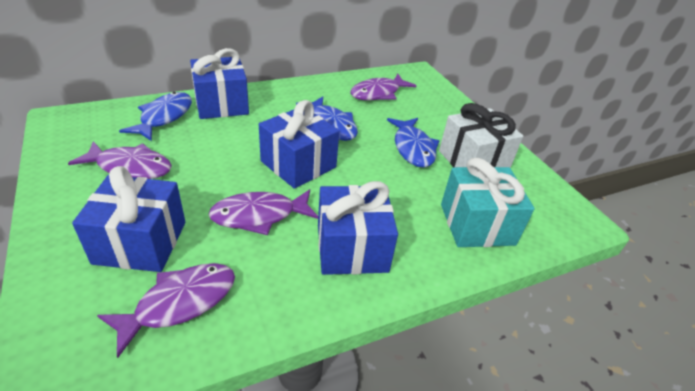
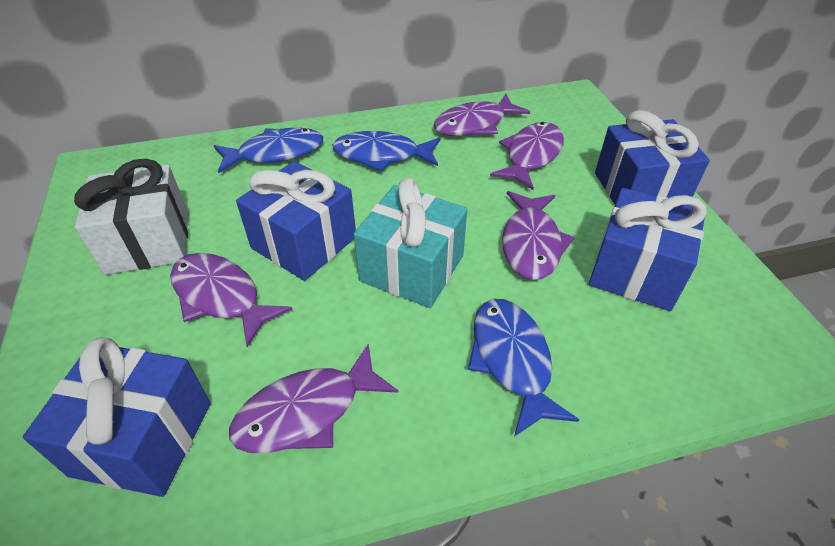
purple fish: [68,141,172,179] [97,263,235,358] [208,189,318,235] [350,74,417,100] = 4 -> [170,253,292,347] [229,344,398,453] [433,94,530,136] [490,122,564,190] [502,191,575,280] = 5

